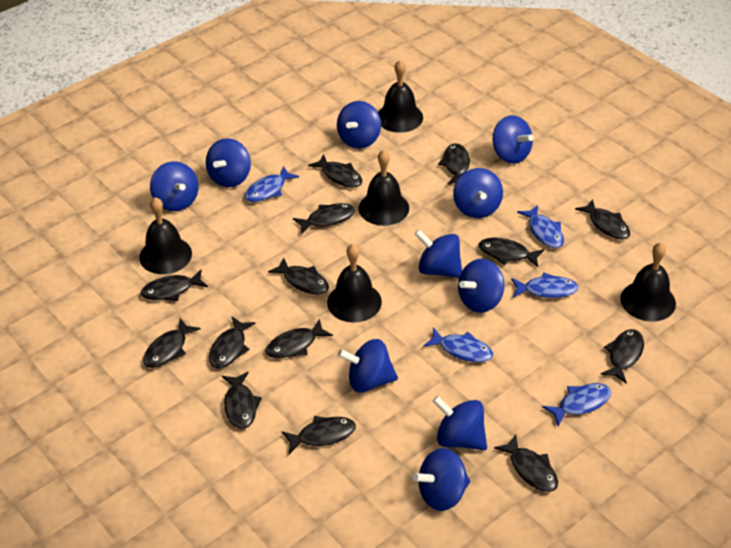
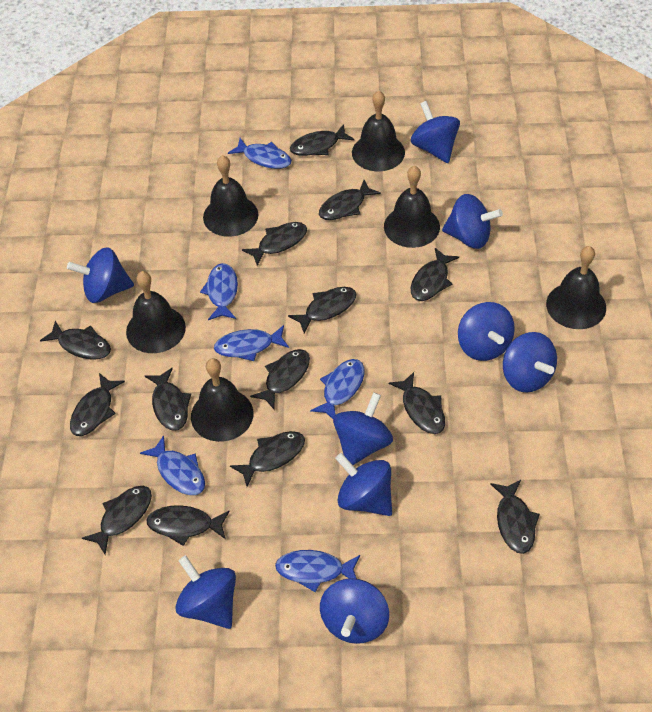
black bell: [139,197,192,274] [327,244,382,323] [359,150,409,226] [378,60,423,133] [620,243,676,322] = 5 -> [126,271,186,353] [191,358,253,442] [203,155,258,237] [352,91,405,171] [384,166,440,248] [546,246,606,329] = 6
blue fish: [245,166,299,202] [423,328,493,362] [511,272,578,298] [517,205,564,248] [542,383,611,426] = 5 -> [140,435,205,495] [200,263,238,320] [214,325,289,361] [228,138,292,169] [275,550,360,592] [310,359,365,419] = 6
blue spinning top: [150,161,199,211] [206,138,251,187] [337,101,381,149] [338,339,398,393] [412,448,470,511] [415,229,462,278] [433,396,487,450] [453,168,503,218] [458,259,504,313] [492,115,533,164] = 10 -> [67,247,134,303] [175,555,236,629] [320,578,389,644] [333,392,393,465] [335,453,392,516] [411,101,460,163] [442,194,503,249] [458,302,515,361] [503,332,557,393] = 9

